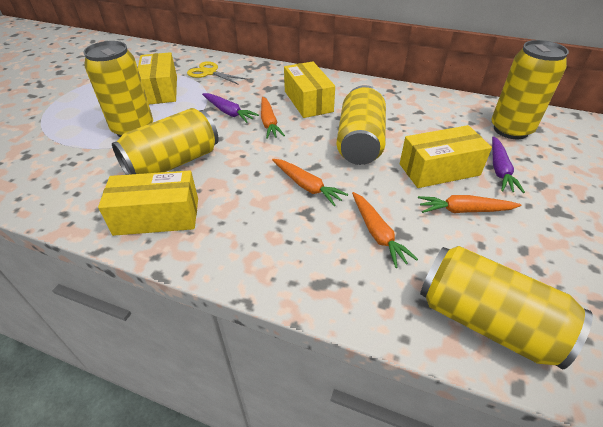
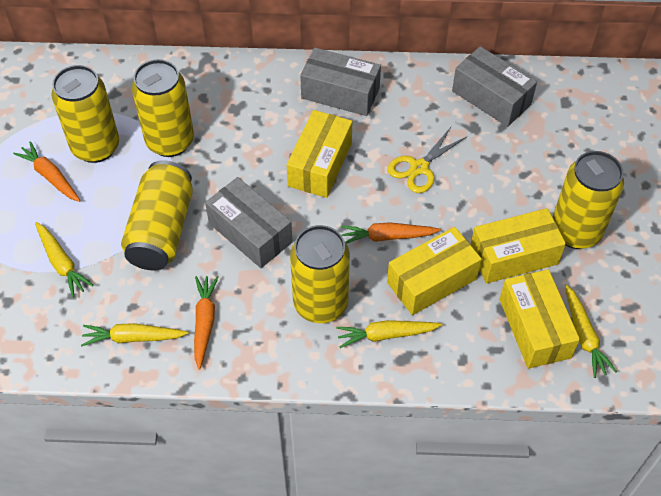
grey box: none = 0 -> [205,177,293,268] [300,48,381,116] [452,46,537,127] = 3
orange carrot: [261,97,285,139] [272,159,348,206] [352,192,418,268] [418,195,521,213] = 4 -> [13,141,81,202] [194,276,219,370] [341,222,441,244] = 3
purple carrot: [202,93,259,123] [492,136,525,193] = 2 -> none = 0
yellow carrot: none = 0 -> [35,222,94,297] [81,323,189,347] [336,320,442,348] [565,284,617,378] = 4

